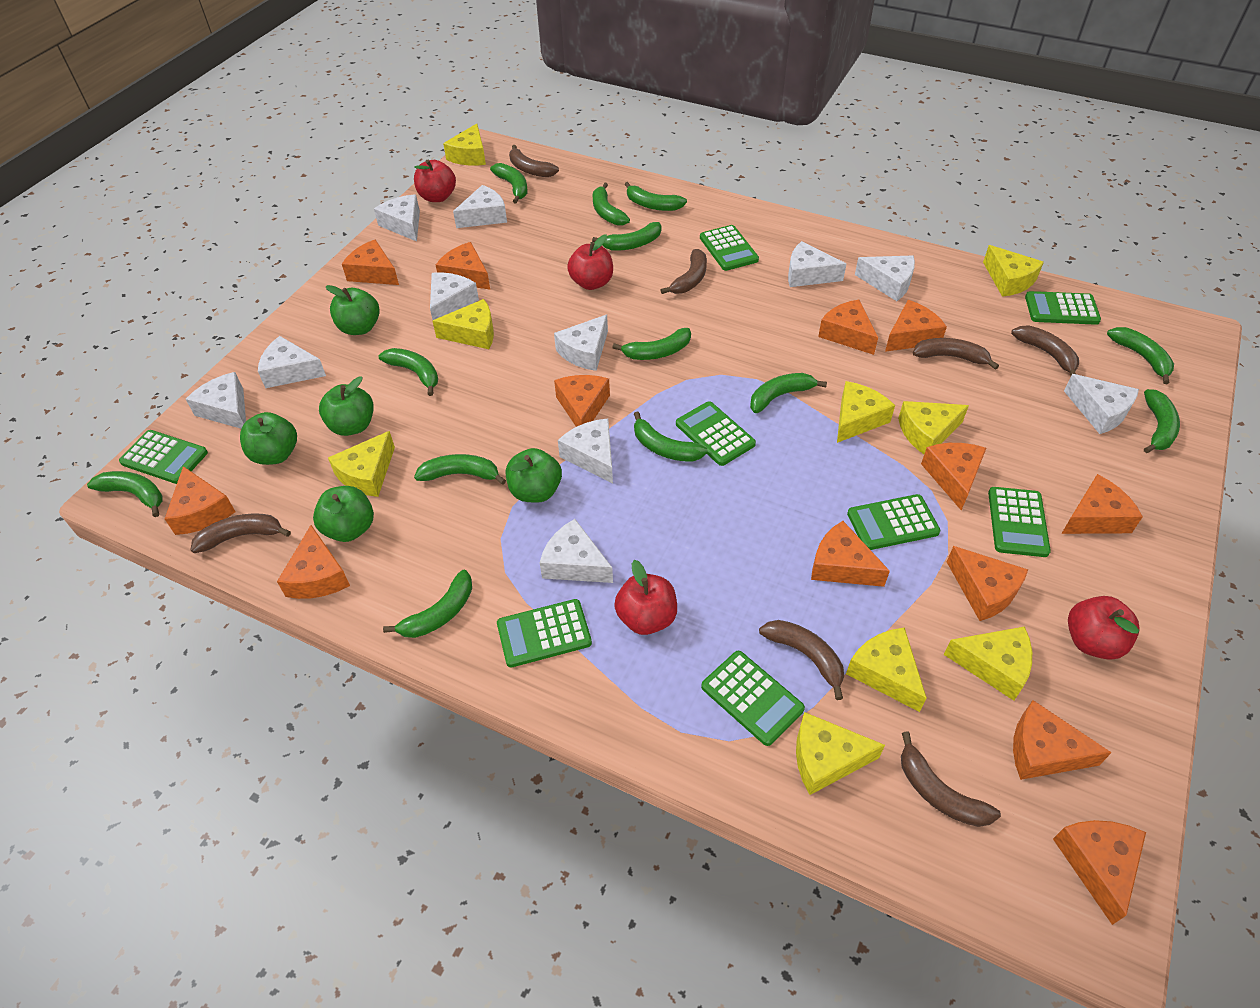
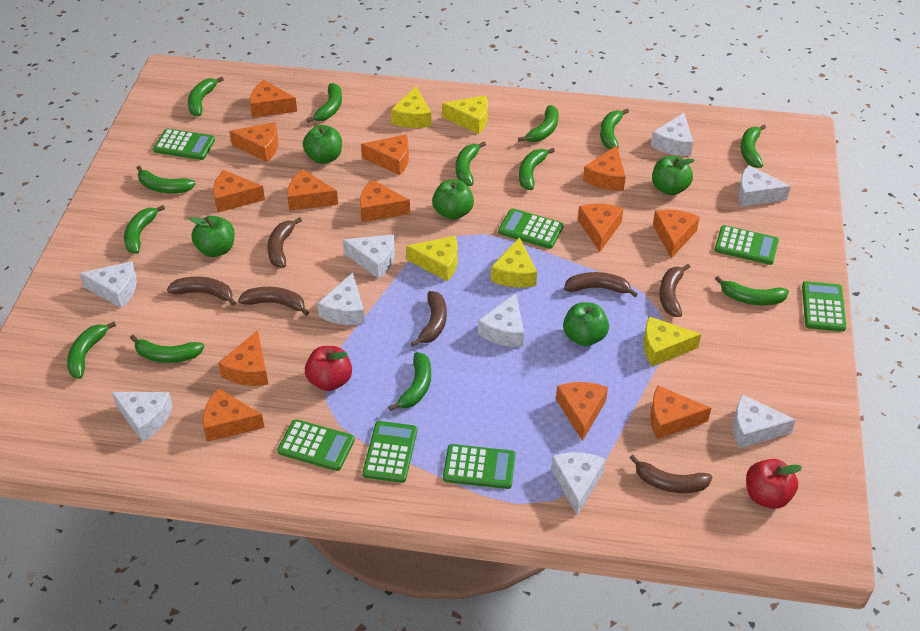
green calculator: [119,430,208,484] [497,599,592,667] [676,401,756,466] [700,225,759,271] [701,651,805,746] [847,494,940,550] [988,487,1051,557] [1025,291,1101,325] = 8 -> [153,128,215,160] [277,419,355,471] [363,421,417,483] [443,444,515,489] [498,208,564,249] [715,225,779,265] [802,281,846,332] = 7
red apple: [414,159,456,202] [567,234,613,290] [614,560,677,635] [1068,596,1139,660] = 4 -> [305,346,352,391] [746,459,802,509] = 2
white cheese: [186,372,246,429] [258,336,326,388] [374,194,420,242] [430,272,479,320] [453,185,507,228] [540,519,613,583] [554,315,608,371] [558,418,613,484] [788,241,846,287] [855,255,915,301] [1064,374,1139,434] = 11 -> [79,261,137,308] [112,392,173,442] [318,273,365,325] [343,235,395,279] [478,293,524,347] [551,452,606,516] [651,113,693,156] [733,394,796,448] [738,165,791,207] = 9
yellow cheese: [328,431,395,497] [433,299,494,349] [443,124,486,166] [796,712,885,795] [837,381,895,443] [846,628,927,712] [898,401,969,454] [943,626,1032,700] [983,245,1044,297] = 9 -> [391,86,432,128] [406,236,457,281] [442,95,488,134] [491,237,537,288] [643,316,701,366] = 5

